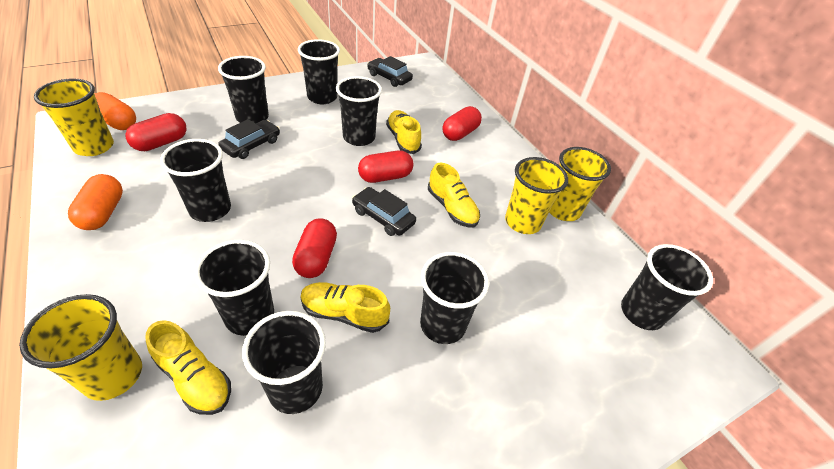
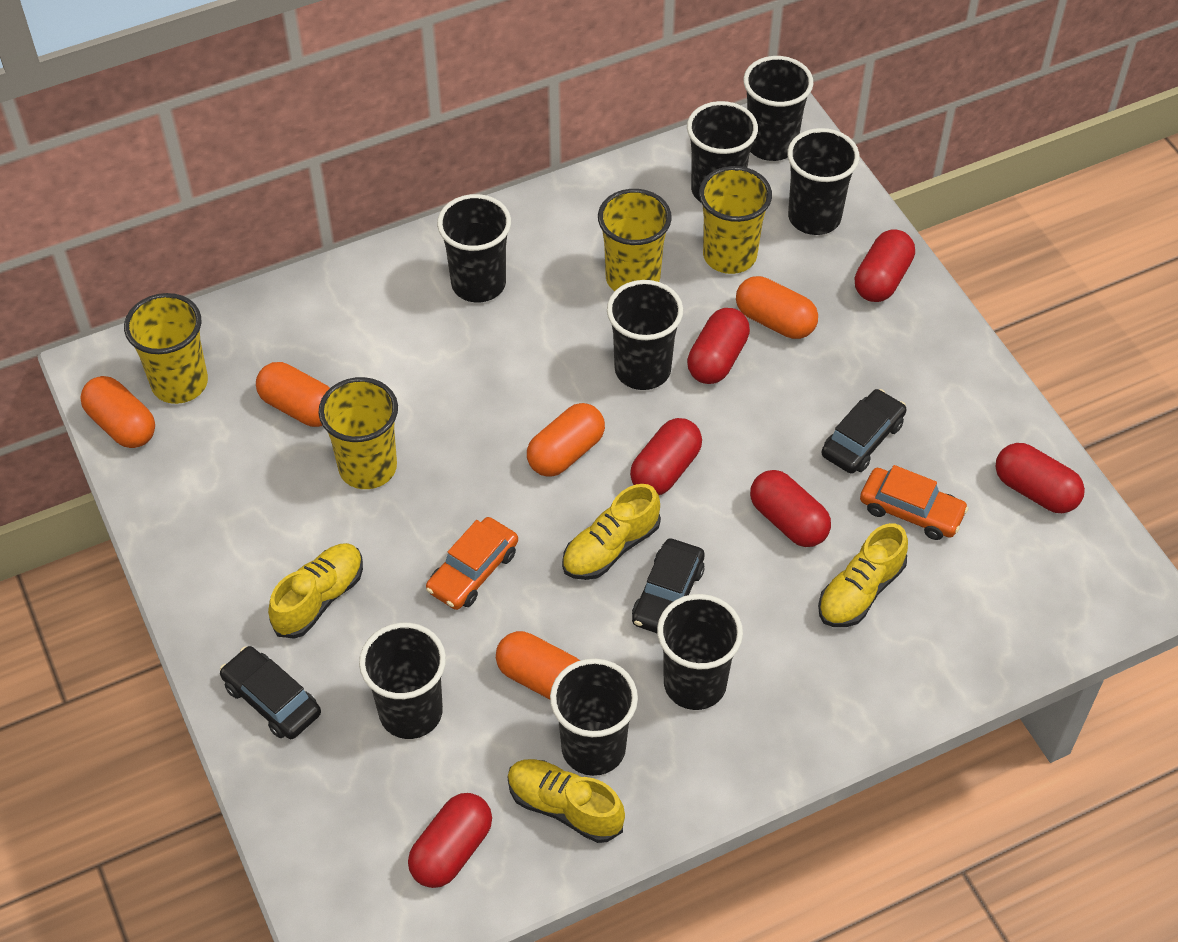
orange capsule: [68,174,123,230] [94,92,136,130] = 2 -> [80,376,155,448] [256,362,330,427] [496,631,580,699] [527,403,605,477] [736,276,818,339] = 5
orange car: none = 0 -> [426,517,518,610] [860,465,969,540] = 2
red capsule: [126,113,186,151] [292,219,337,278] [358,150,413,183] [442,106,482,141] = 4 -> [408,793,492,888] [630,418,702,495] [687,308,750,384] [750,470,831,547] [855,229,915,302] [995,443,1085,513] = 6

